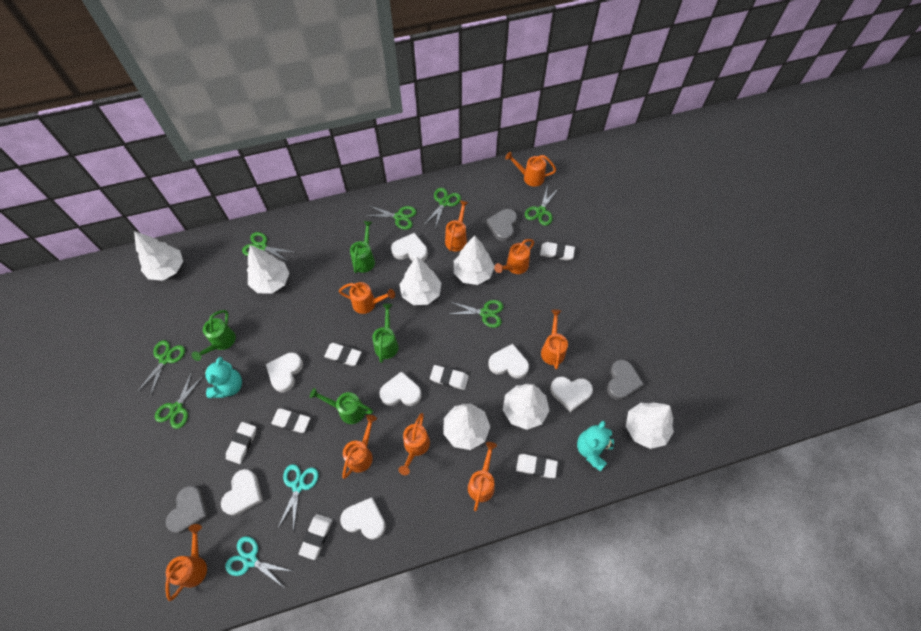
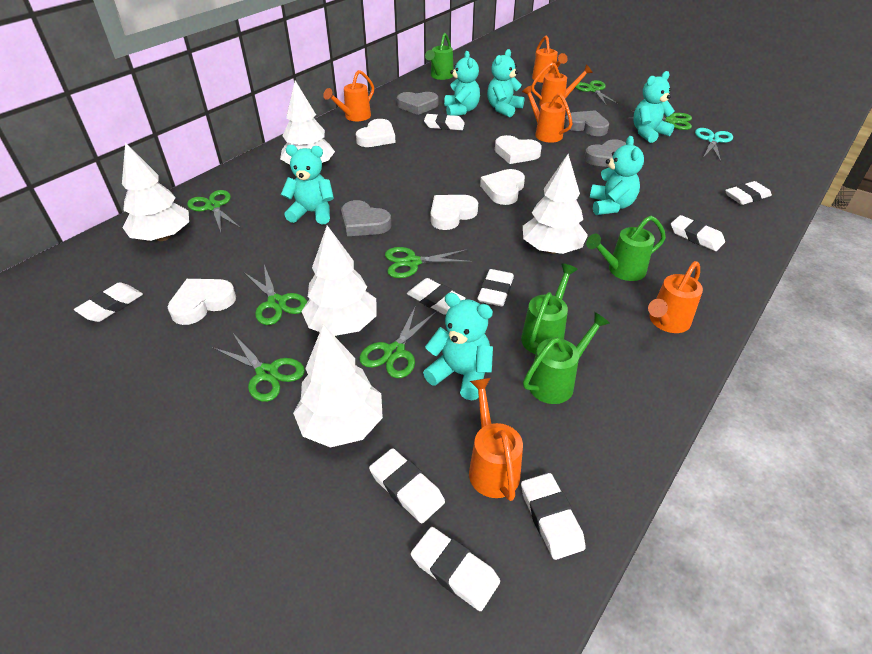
grey heart: [166,486,209,533] [487,209,517,242] [607,360,644,400] = 3 -> [341,200,392,236] [397,92,438,115] [564,110,609,136] [584,139,626,167] = 4
orange watering can: [166,524,207,601] [339,282,395,314] [342,415,377,479] [399,413,430,475] [445,200,469,251] [468,442,497,511] [494,239,534,274] [505,152,556,187] [541,309,568,369] = 9 -> [323,70,374,121] [469,378,523,501] [522,85,573,143] [532,36,568,83] [532,62,593,106] [648,261,703,333] = 6
turquoise scissors: [225,536,292,589] [277,464,319,532] = 2 -> [695,128,733,162] = 1
turquoise teddy bear: [203,357,242,398] [577,421,614,471] = 2 -> [281,145,334,225] [423,293,493,400] [444,51,480,116] [487,49,524,117] [590,136,644,215] [633,71,675,143] = 6
white eraser: [226,422,256,464] [271,408,310,433] [299,514,332,560] [324,343,361,366] [430,365,469,390] [516,454,558,478] [540,242,575,260] = 7 -> [74,282,143,322] [369,448,445,523] [407,278,466,315] [411,527,500,611] [424,114,465,130] [477,269,514,306] [521,473,586,560] [671,215,725,251] [725,181,772,205] = 9
white heart: [221,469,263,516] [266,353,303,393] [340,497,386,540] [379,371,422,406] [391,233,428,261] [489,344,529,379] [550,377,593,412] = 7 -> [168,279,236,325] [356,119,396,147] [431,195,478,230] [480,169,525,205] [495,135,542,164] = 5
white tree: [134,231,183,281] [247,245,289,294] [399,257,442,305] [443,404,490,450] [454,235,495,285] [503,384,550,430] [626,402,674,449] = 7 -> [122,142,189,241] [280,81,335,165] [293,324,383,448] [301,225,377,336] [523,154,588,254] = 5

